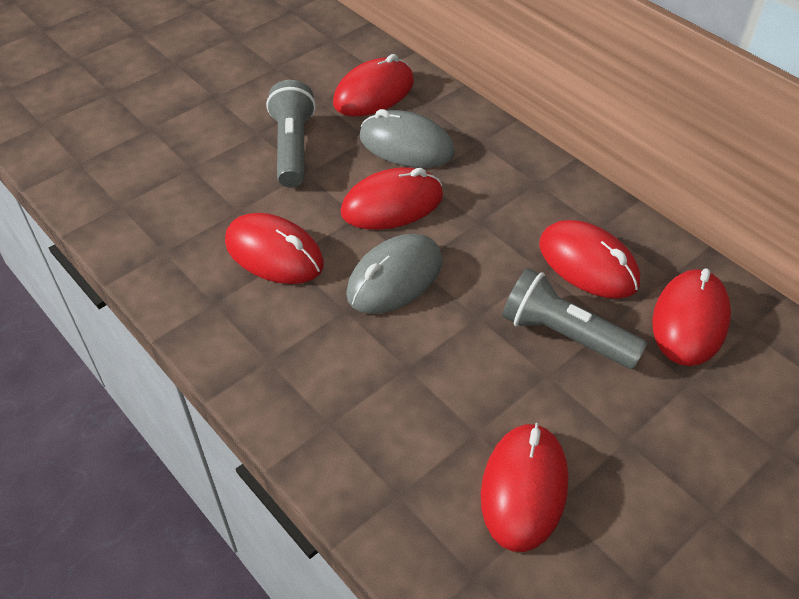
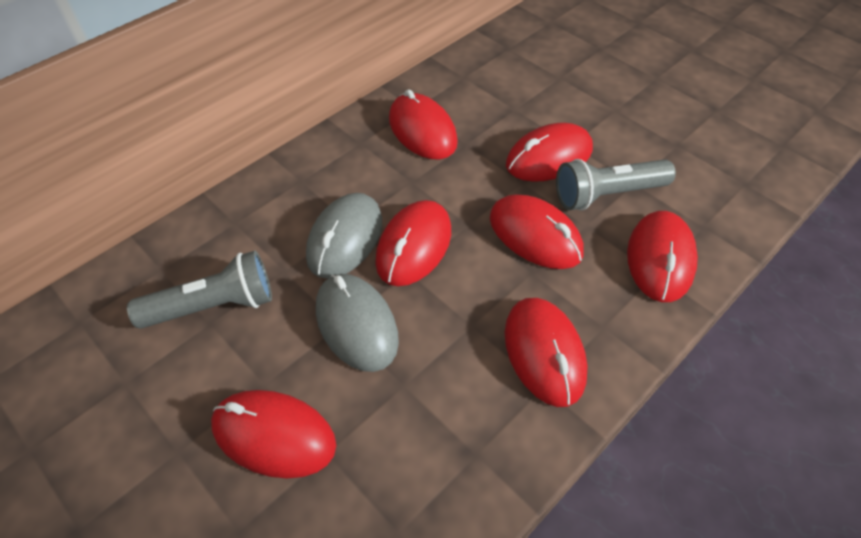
red mouse: [225,213,324,284] [333,54,414,116] [341,167,443,230] [481,423,568,552] [539,220,640,299] [652,269,731,366] = 6 -> [211,390,336,478] [375,200,451,286] [389,89,458,160] [490,195,584,269] [505,298,588,407] [506,123,593,182] [627,211,698,302] = 7

